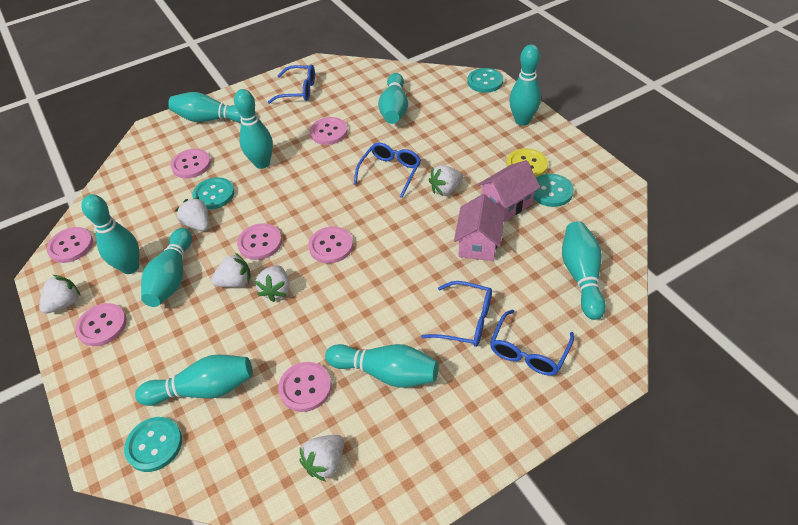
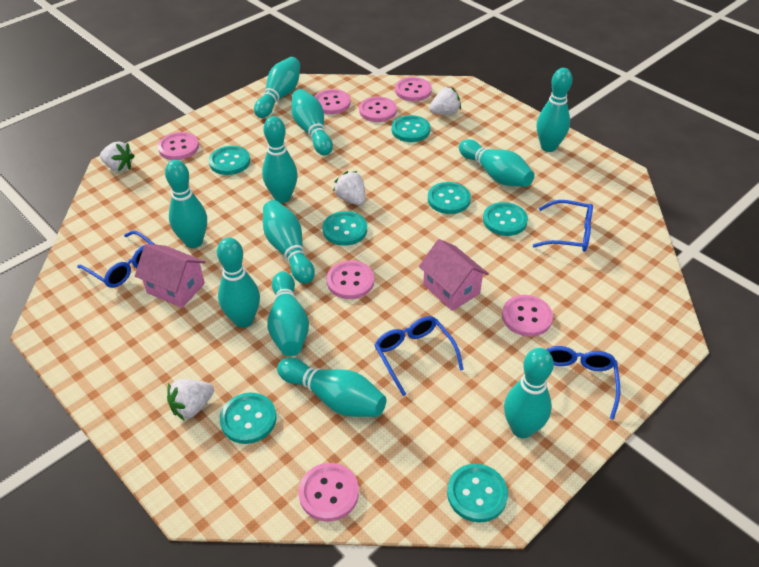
turquoise bowling pin: [81,194,139,274] [135,354,253,406] [141,228,192,307] [168,92,241,123] [234,89,273,169] [325,344,439,388] [378,73,408,124] [509,45,541,126] [562,221,606,320] = 9 -> [165,160,207,248] [217,238,260,328] [254,57,300,118] [262,116,298,203] [263,200,315,284] [267,272,309,356] [277,358,386,417] [291,89,333,155] [459,139,534,187] [504,348,554,438] [537,68,573,152] = 11
turquoise button: [124,417,182,472] [192,177,234,210] [468,68,503,93] [533,174,574,207] = 4 -> [209,146,250,175] [220,393,276,444] [323,211,367,246] [392,115,430,142] [428,182,471,214] [447,464,508,523] [483,202,528,236] = 7
white strawberry: [39,275,81,314] [175,197,209,231] [211,253,251,288] [255,265,290,302] [299,435,344,481] [429,165,463,195] = 6 -> [100,142,135,172] [167,379,214,421] [333,171,365,205] [429,87,461,115] = 4
yellow button: [507,148,548,177] = 1 -> none = 0

